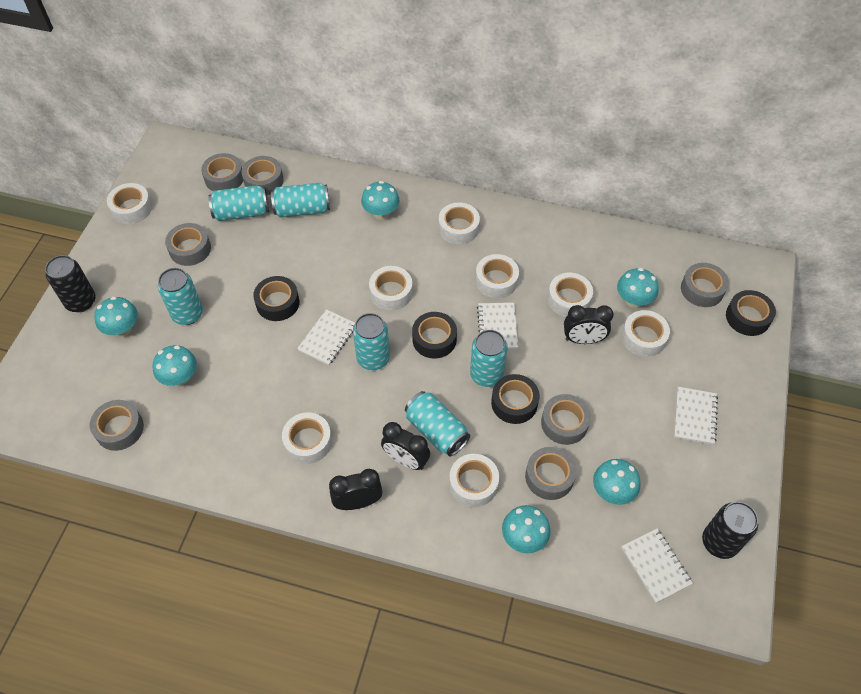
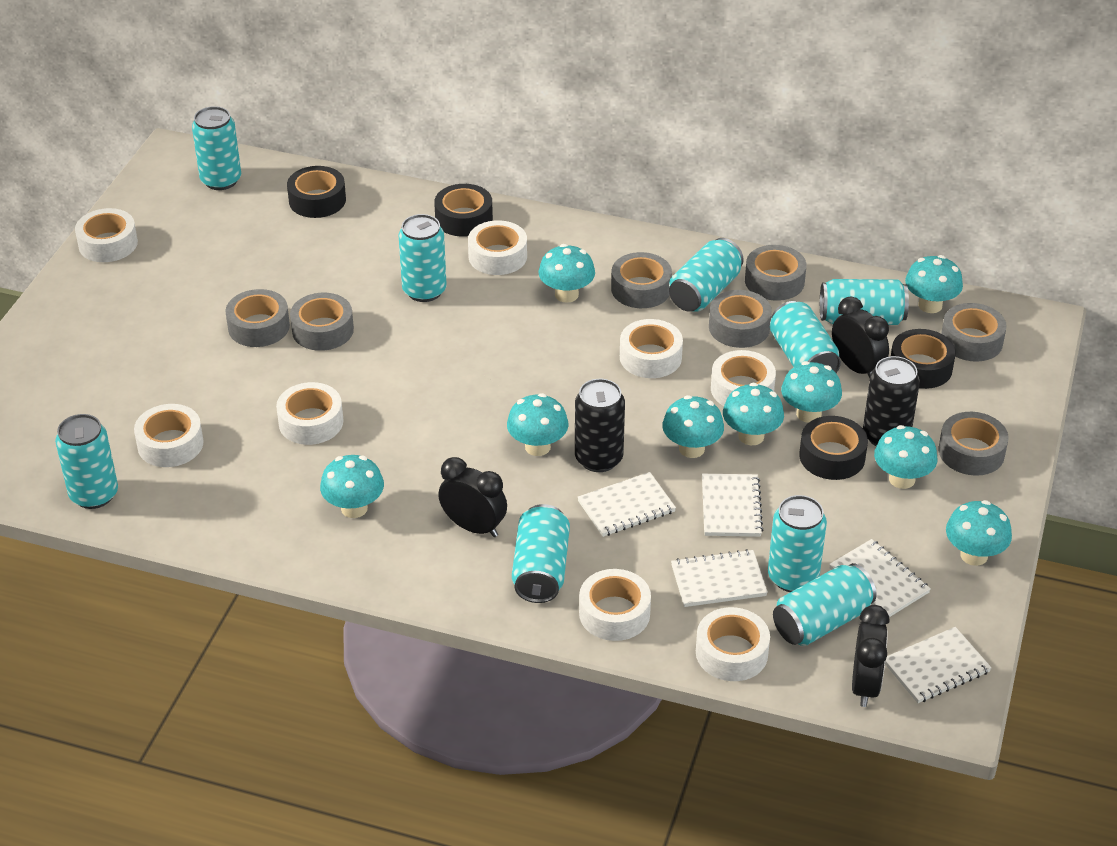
turquoise can: [158,268,203,325] [208,185,269,221] [271,183,330,218] [353,313,390,370] [405,391,470,456] [470,330,508,387] = 6 -> [55,414,118,509] [192,106,241,190] [399,214,447,302] [512,504,570,603] [669,238,744,312] [768,495,827,592] [770,301,841,373] [773,563,877,646] [820,279,909,325] = 9
turquoise mushroom: [94,296,138,337] [152,345,197,386] [361,181,400,220] [502,505,551,553] [593,459,640,505] [617,268,659,308] = 6 -> [320,455,384,518] [507,393,568,456] [539,244,595,303] [662,395,724,458] [723,383,784,445] [781,361,842,423] [874,425,937,489] [905,255,963,313] [946,500,1012,566] = 9
white notebook: [297,309,355,365] [477,303,518,349] [621,528,693,603] [674,387,718,445] = 4 -> [578,472,676,537] [671,549,768,607] [702,474,763,537] [829,539,931,617] [885,627,992,703] = 5

